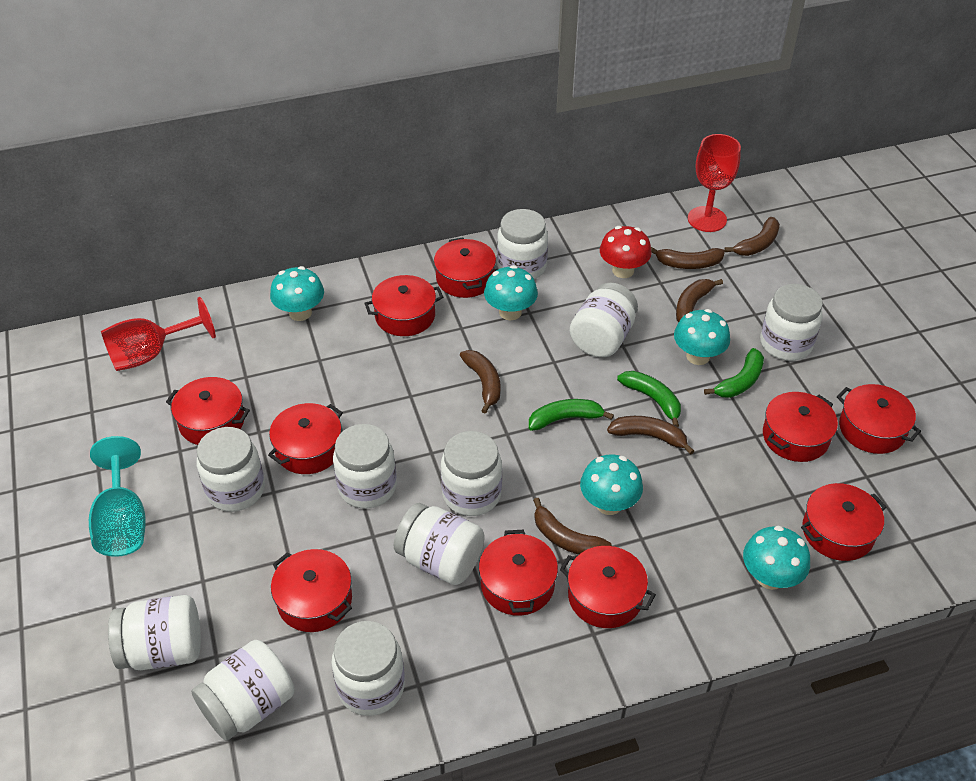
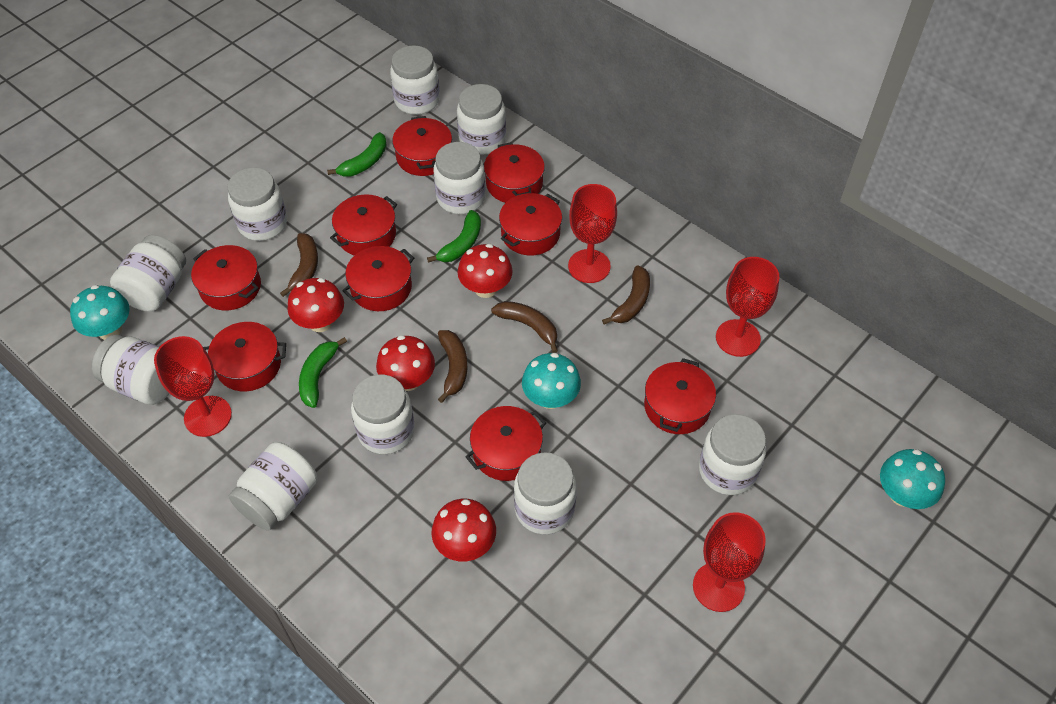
brown banana: [460,350,501,414] [533,498,612,555] [607,416,694,455] [651,247,725,269] [676,279,723,323] [724,217,780,256] = 6 -> [280,233,318,297] [438,330,467,403] [491,301,558,353] [602,265,650,324] = 4
red goblet: [101,297,216,371] [688,134,741,232] = 2 -> [154,336,232,437] [568,184,617,283] [693,512,766,612] [716,257,779,357] = 4
red mushroom: [600,226,652,278] = 1 -> [287,278,344,332] [376,335,435,391] [431,499,496,561] [457,244,513,298] = 4
red pot: [166,377,250,445] [268,403,343,474] [271,549,352,632] [364,275,443,336] [434,238,496,298] [479,530,558,616] [560,546,656,628] [763,392,838,462] [801,483,887,561] [837,384,921,454] = 10 -> [191,245,261,310] [203,322,286,392] [330,194,397,255] [342,246,414,311] [392,116,452,176] [465,406,546,481] [484,142,545,203] [499,193,562,256] [644,358,716,434] = 9
turquoise goblet: [89,436,146,557] = 1 -> none = 0
turquoise mushroom: [270,266,324,321] [484,265,538,320] [580,454,643,515] [674,309,730,365] [743,526,810,590] = 5 -> [70,285,130,340] [522,353,581,409] [880,449,945,509] = 3

